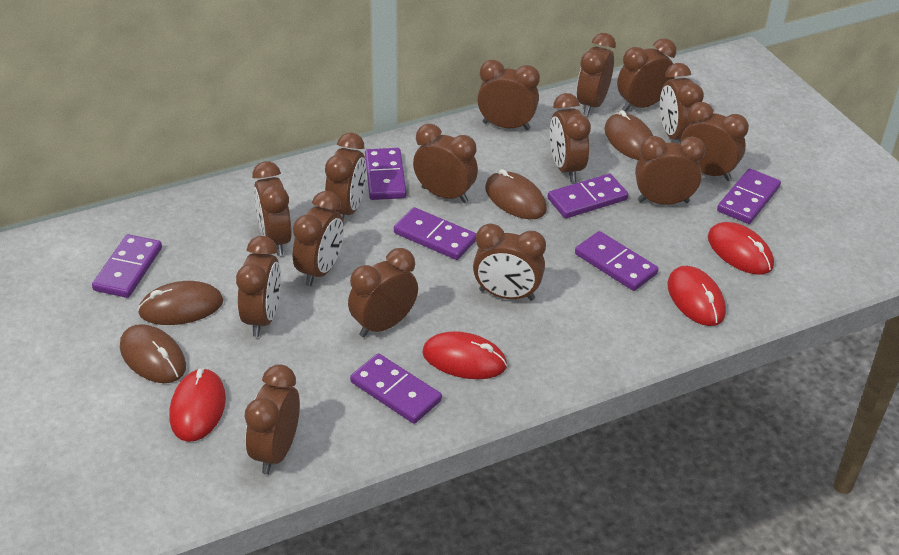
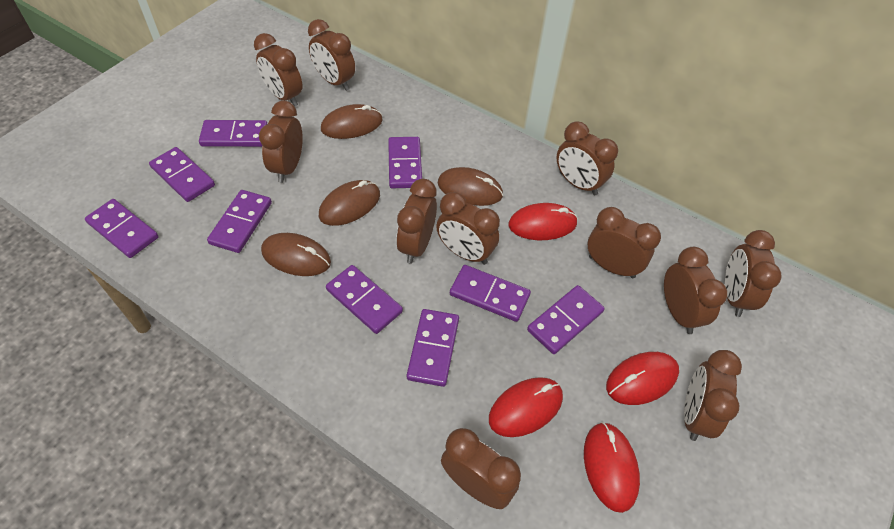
brown clock: [236,236,281,337] [245,364,300,474] [252,161,292,256] [293,191,344,286] [325,133,366,220] [348,248,418,337] [413,124,478,203] [473,224,546,301] [477,60,540,130] [550,93,591,182] [576,33,616,116] [617,38,676,112] [635,136,705,205] [660,63,704,144] [681,102,749,181] = 15 -> [254,33,303,106] [259,101,303,183] [308,19,355,91] [396,179,437,264] [436,192,500,265] [441,428,521,509] [556,121,618,196] [588,207,661,278] [664,247,727,334] [684,350,742,441] [725,230,782,317] = 11
purple domino: [92,234,162,298] [350,353,442,424] [365,148,406,200] [394,207,476,260] [548,174,628,218] [575,231,658,291] [717,169,781,224] = 7 -> [85,199,159,258] [149,147,215,202] [199,120,267,147] [207,190,272,253] [326,265,403,334] [388,137,422,188] [407,309,459,387] [450,265,531,322] [527,285,605,354] = 9

